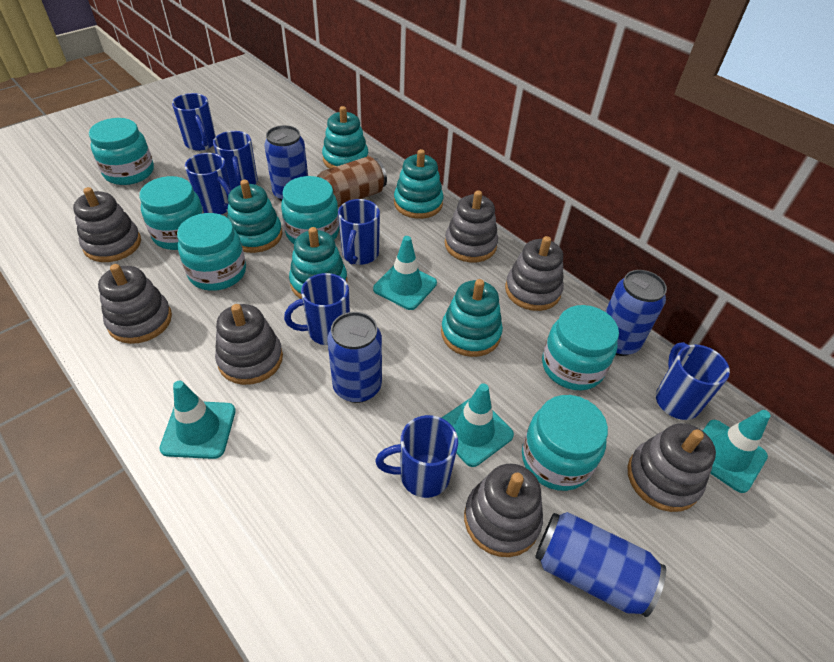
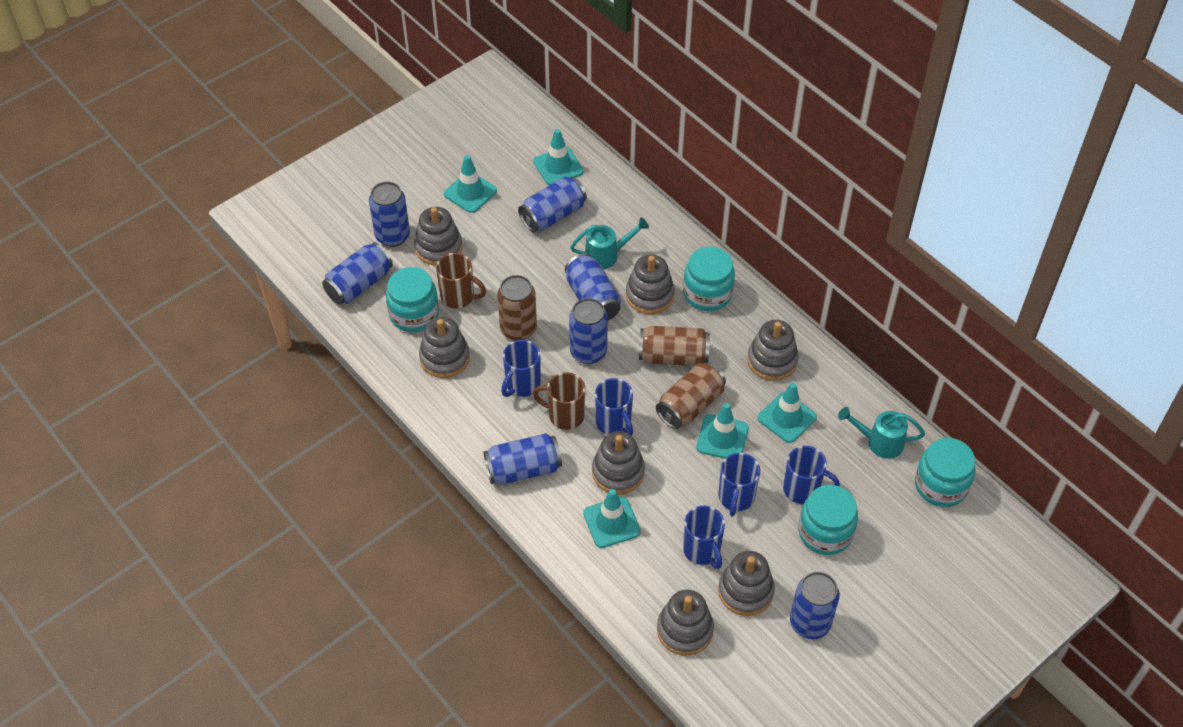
blue can: [264,125,308,201] [327,312,382,403] [535,512,666,617] [605,270,667,356] = 4 -> [322,242,393,304] [369,181,410,247] [484,433,562,485] [518,176,587,232] [565,253,621,320] [569,298,608,364] [790,572,840,639] = 7
blue mug: [172,93,216,151] [185,153,231,215] [213,131,258,190] [284,273,350,345] [338,199,380,265] [375,415,458,498] [656,342,730,420] = 7 -> [501,340,541,397] [595,378,633,436] [683,506,725,569] [718,453,760,517] [783,446,840,504] = 5
brown can: [317,156,387,207] = 1 -> [497,275,537,341] [639,326,710,366] [656,362,726,429] = 3
brown mug: none = 0 -> [436,253,486,309] [533,372,585,430] = 2
turquoise jar: [89,118,154,185] [139,176,204,250] [177,213,246,291] [281,176,339,244] [522,395,608,491] [542,305,619,390] = 6 -> [386,267,439,332] [683,246,735,311] [798,485,858,555] [915,438,976,507] = 4
turquoise stacking toy: [227,180,282,253] [289,227,347,299] [322,106,368,169] [394,149,443,219] [441,279,503,357] = 5 -> none = 0
turquoise traffic cone: [160,381,236,459] [373,236,437,310] [442,383,514,467] [703,410,770,493] = 4 -> [444,155,497,213] [533,129,583,185] [583,489,641,548] [696,403,749,459] [757,382,817,443] = 5
turquoise watering can: none = 0 -> [570,218,649,269] [838,407,925,459] = 2

